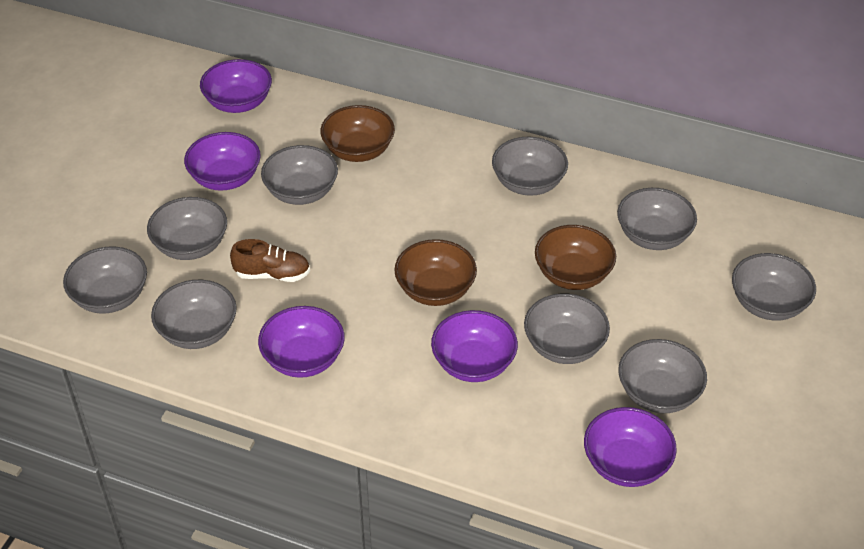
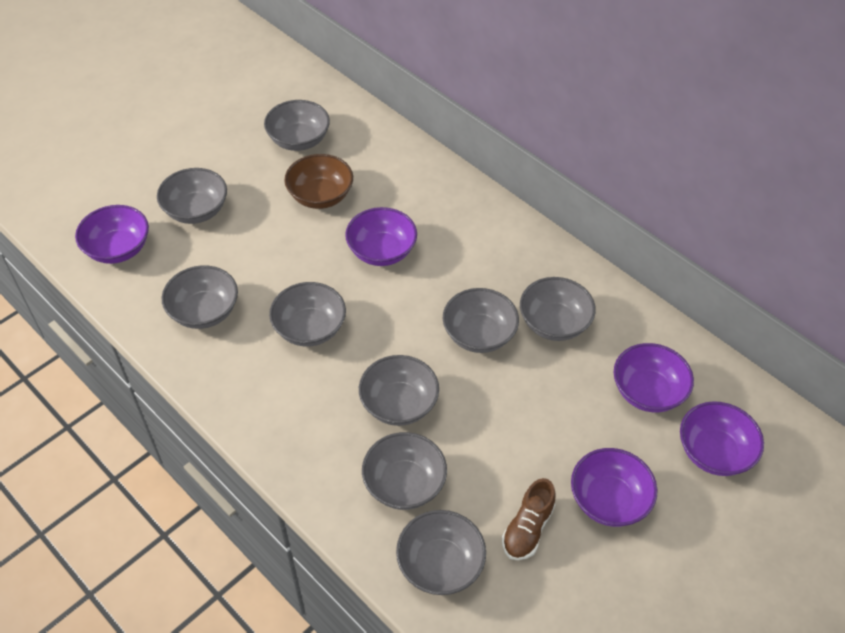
brown bowl: [320,105,395,162] [394,239,477,306] [535,225,616,290] = 3 -> [284,154,353,209] = 1

